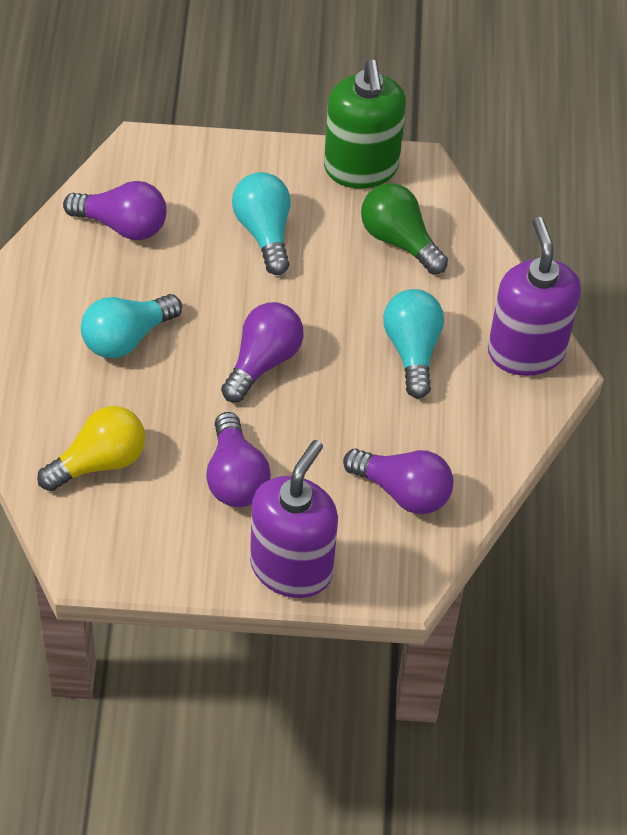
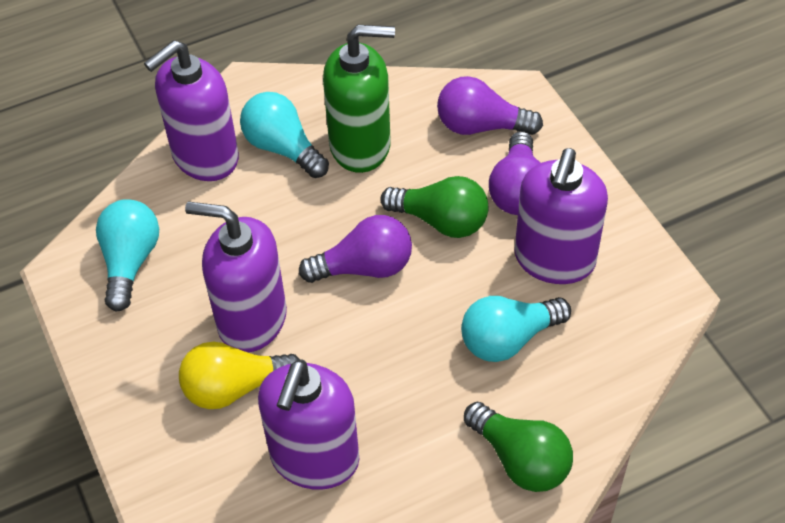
green light bulb: [361,183,448,274] = 1 -> [380,176,489,238] [464,402,573,492] = 2
purple light bulb: [63,181,167,240] [206,412,271,507] [221,302,303,402] [343,449,454,514] = 4 -> [299,215,412,283] [437,76,543,135] [489,131,540,215] = 3
purple soap dispenser: [250,440,338,598] [488,217,581,376] = 2 -> [144,40,239,181] [185,202,287,352] [258,359,359,490] [515,148,608,284] = 4

